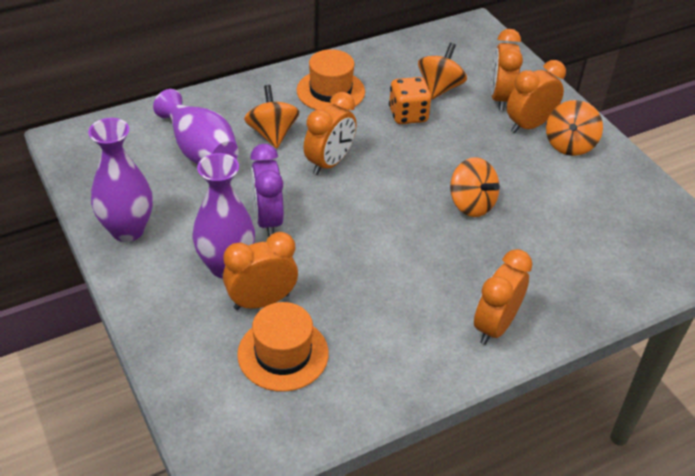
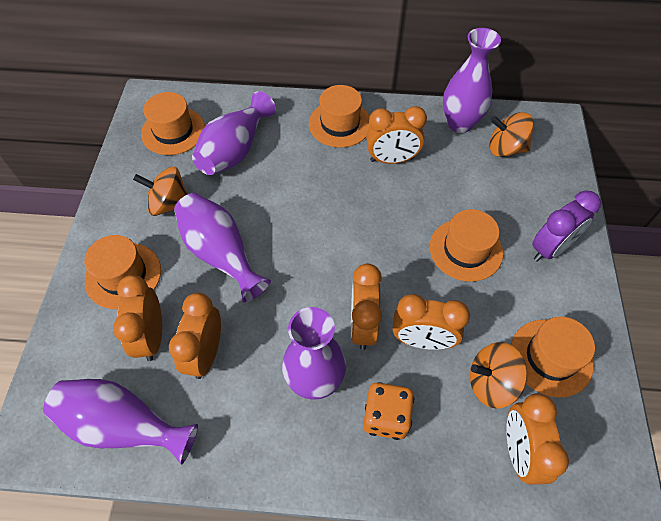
orange clock: [223,232,298,310] [303,92,356,175] [474,249,532,345] [491,29,523,111] [507,60,566,133] = 5 -> [113,275,162,361] [169,293,221,379] [351,263,382,350] [366,106,427,164] [393,294,470,350] [506,393,569,485] = 6
orange hat: [237,302,329,392] [297,49,365,110] = 2 -> [84,235,161,309] [141,92,205,155] [309,85,370,148] [430,209,503,282] [511,317,595,398] = 5
orange spinning top: [244,85,299,149] [418,43,467,100] [450,157,500,217] [546,100,603,156] = 4 -> [133,167,188,216] [470,342,528,409] [489,112,534,157] = 3
purple vase: [88,118,153,242] [153,89,239,164] [192,153,255,278] = 3 -> [43,379,198,465] [174,193,271,303] [192,91,276,175] [282,307,346,400] [443,28,501,133] = 5

